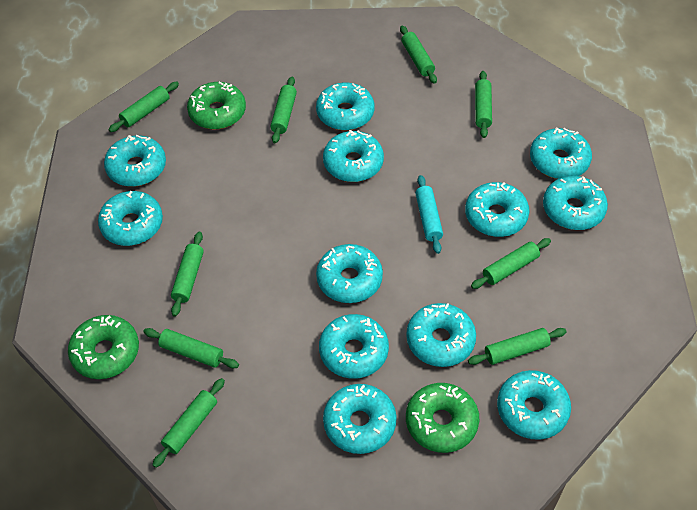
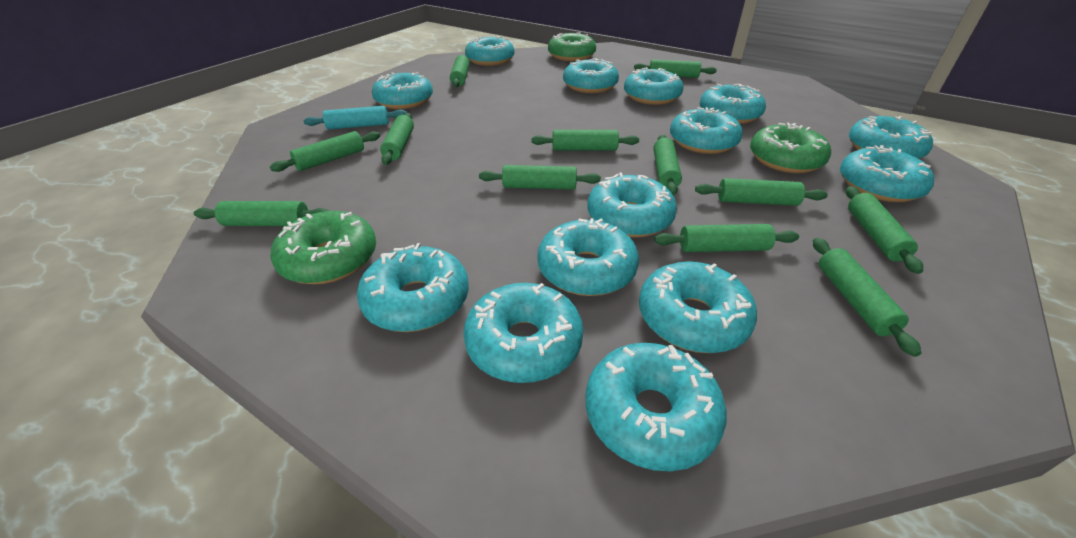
green rolling pin: [109,82,179,132] [143,328,239,368] [152,378,225,468] [171,232,204,317] [270,77,297,143] [400,26,437,84] [468,328,567,365] [471,238,551,289] [475,71,492,138] = 9 -> [194,201,329,226] [270,131,380,172] [380,113,414,165] [450,55,470,87] [479,165,601,189] [531,130,639,150] [634,59,717,78] [653,135,682,196] [654,224,799,252] [695,178,828,206] [813,238,921,357] [846,186,923,274] = 12
turquoise donut: [98,191,163,246] [104,135,166,187] [316,83,374,130] [316,244,383,303] [319,314,389,379] [323,130,384,182] [323,384,397,454] [406,303,476,367] [465,182,529,237] [497,370,571,440] [530,127,592,179] [543,176,608,230] = 12 -> [357,243,469,332] [372,72,433,109] [463,283,584,383] [465,36,515,66] [537,218,639,296] [563,58,619,93] [586,343,726,471] [588,172,677,238] [624,67,684,105] [639,262,757,353] [670,107,743,154] [700,84,766,124] [840,145,934,202] [849,116,933,159] = 14

